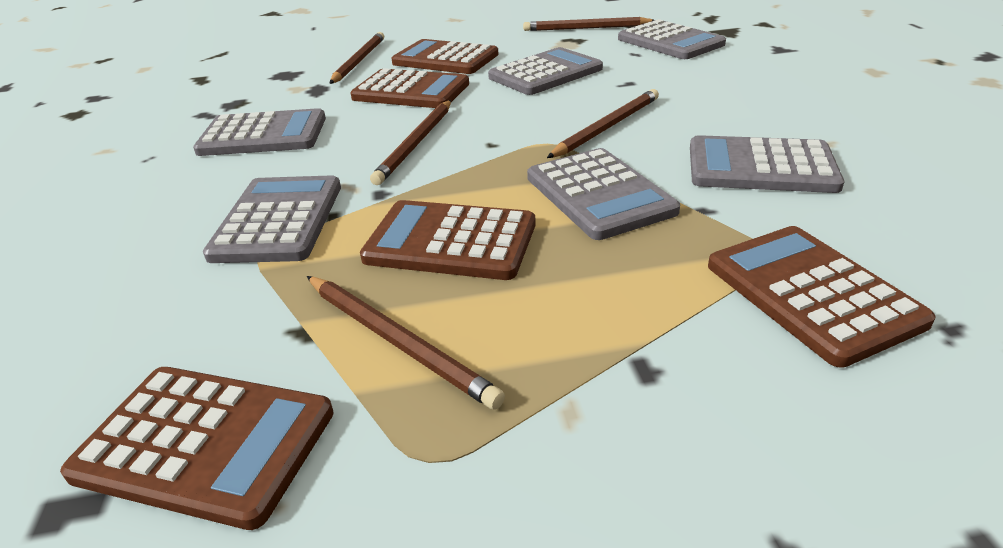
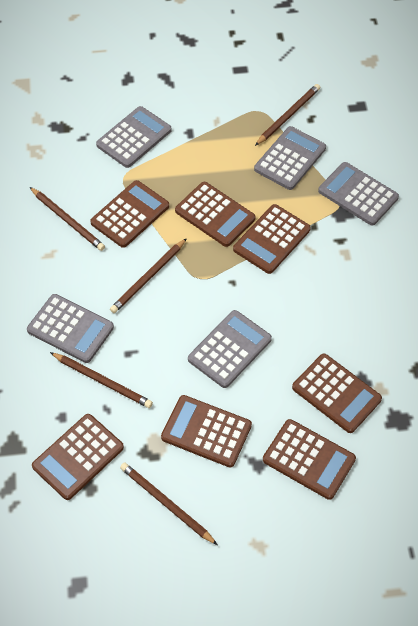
brown calculator: [60,367,334,530] [350,68,469,108] [360,200,536,280] [391,39,499,74] [708,226,936,368] = 5 -> [32,414,124,500] [90,180,169,248] [161,395,252,468] [175,182,256,247] [233,204,311,274] [263,419,356,500] [292,353,382,433] = 7
grey calculator: [193,108,326,156] [203,175,341,263] [488,47,603,95] [527,148,680,240] [618,19,726,59] [690,135,844,193] = 6 -> [27,294,114,363] [96,106,171,168] [188,310,272,388] [254,126,326,190] [318,162,399,226] = 5

